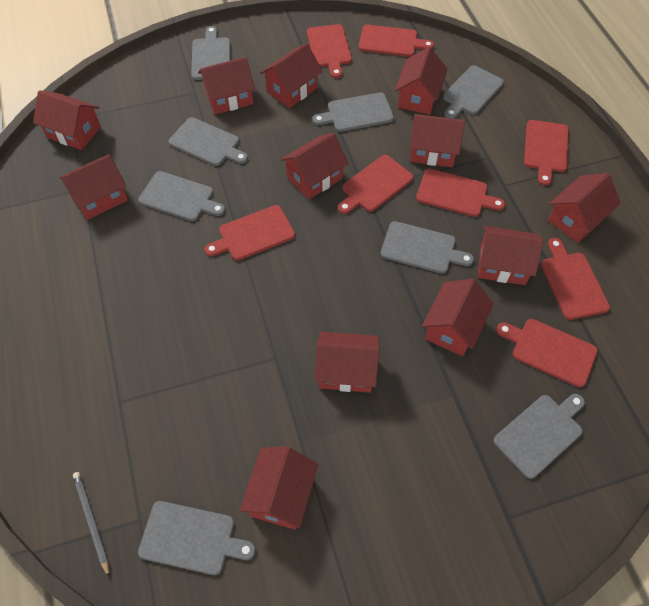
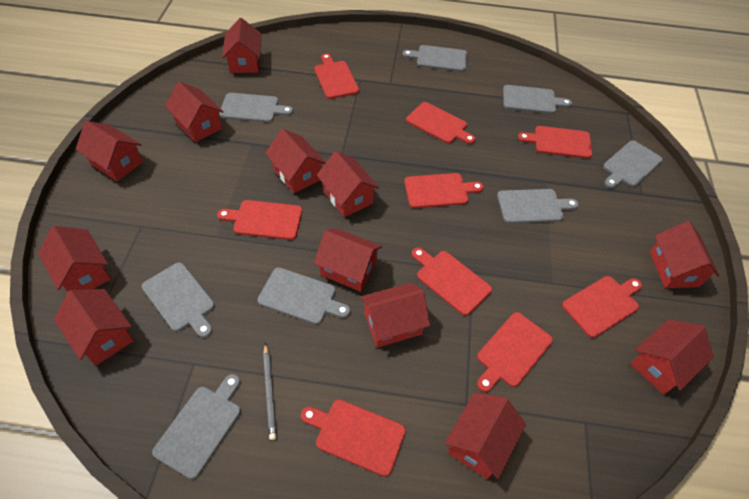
red cutting board: [204,205,295,261] [307,24,352,78] [338,155,414,214] [359,24,434,57] [416,169,505,217] [496,319,598,387] [524,120,569,186] [541,238,610,320] = 8 -> [217,200,302,240] [301,399,406,477] [314,53,359,99] [404,173,484,208] [406,102,476,144] [412,247,492,316] [477,312,553,392] [518,126,592,159] [562,276,642,338] = 9

